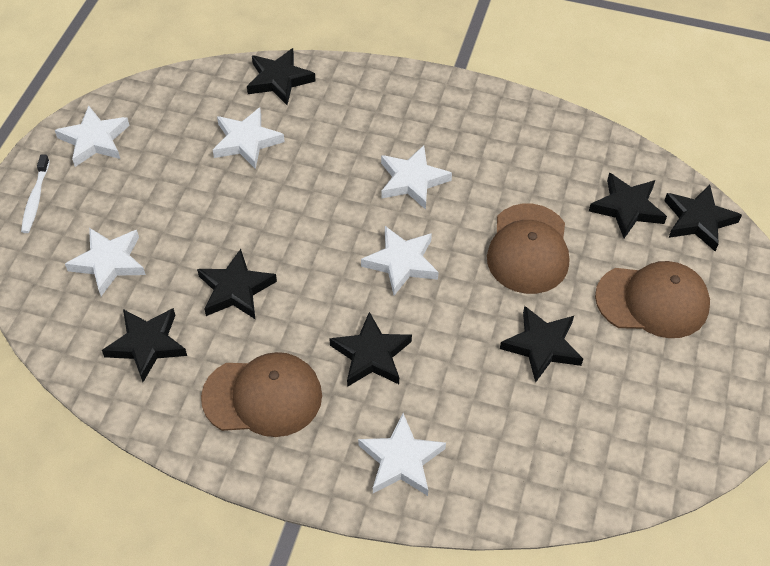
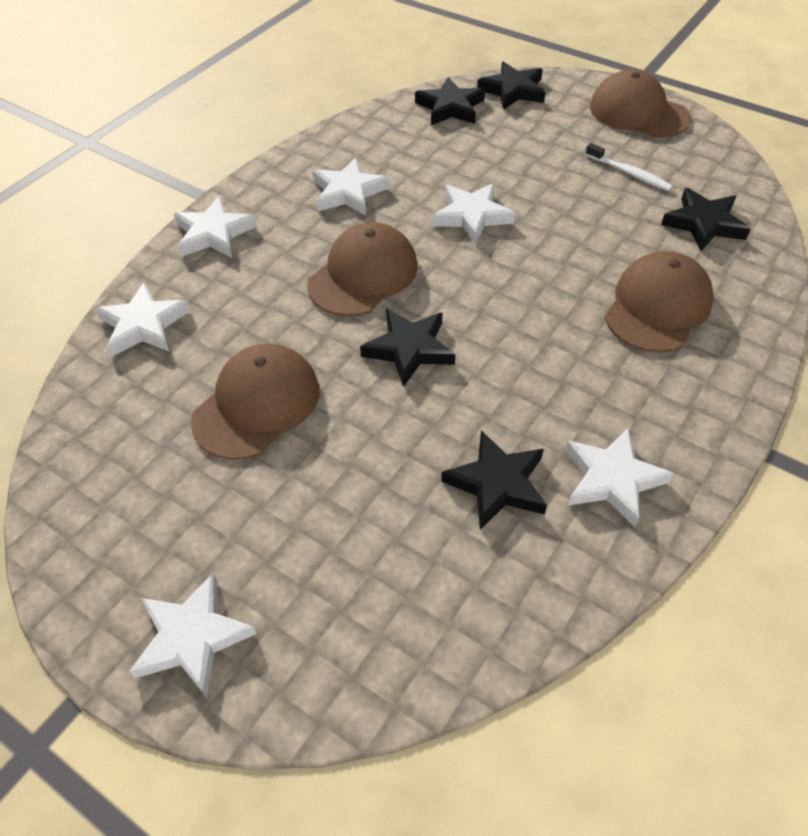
black star: [102,308,187,382] [197,249,277,320] [247,48,316,105] [329,312,412,387] [500,306,583,383] [589,173,667,238] [664,184,742,251] = 7 -> [360,308,455,387] [415,77,485,125] [441,430,547,530] [477,62,545,110] [661,188,751,251] = 5
brown cap: [201,352,322,437] [487,204,569,294] [595,261,710,338] = 3 -> [191,343,319,460] [307,222,417,316] [590,69,691,138] [605,251,714,353] = 4

